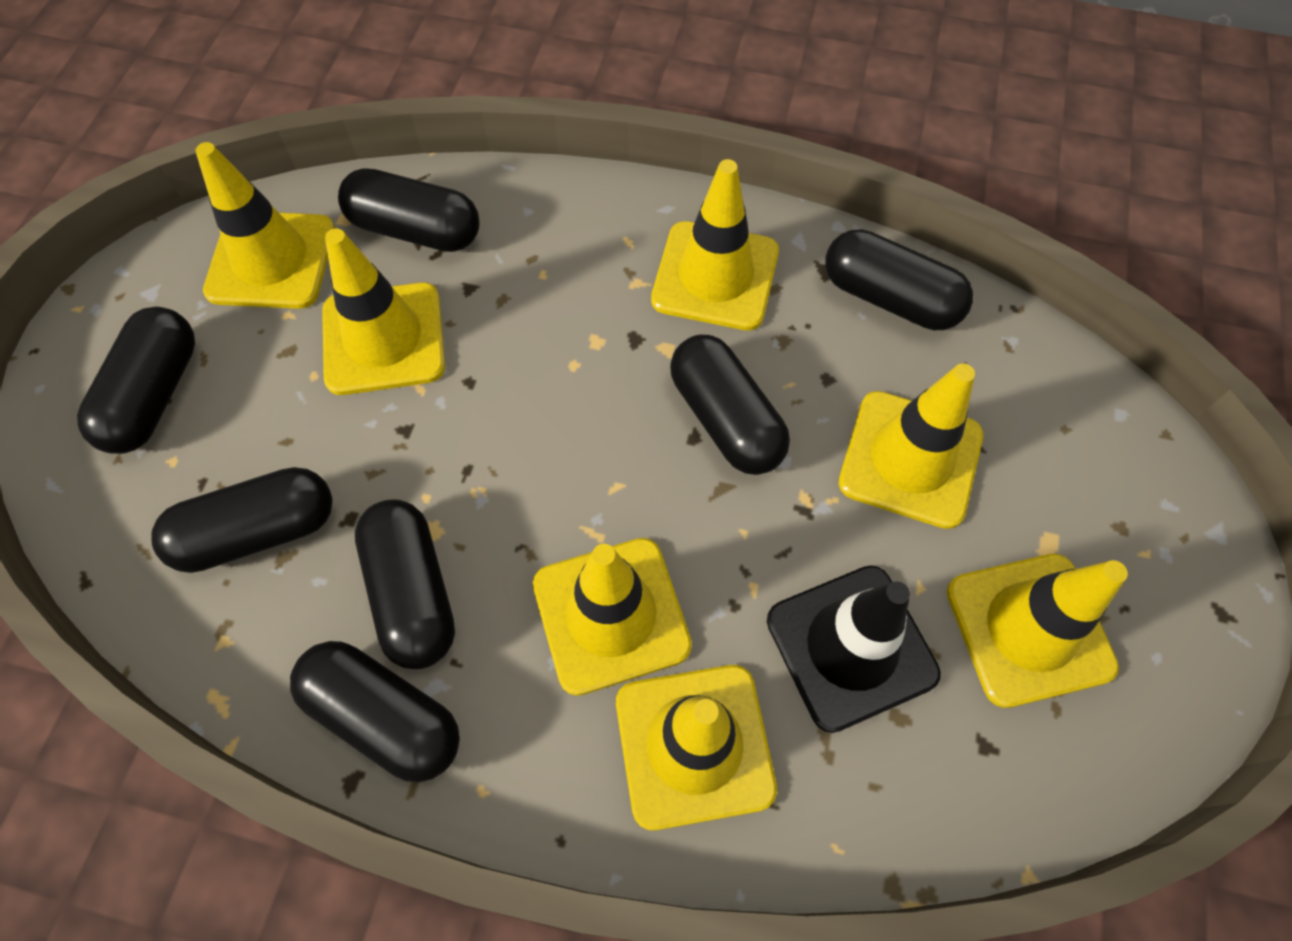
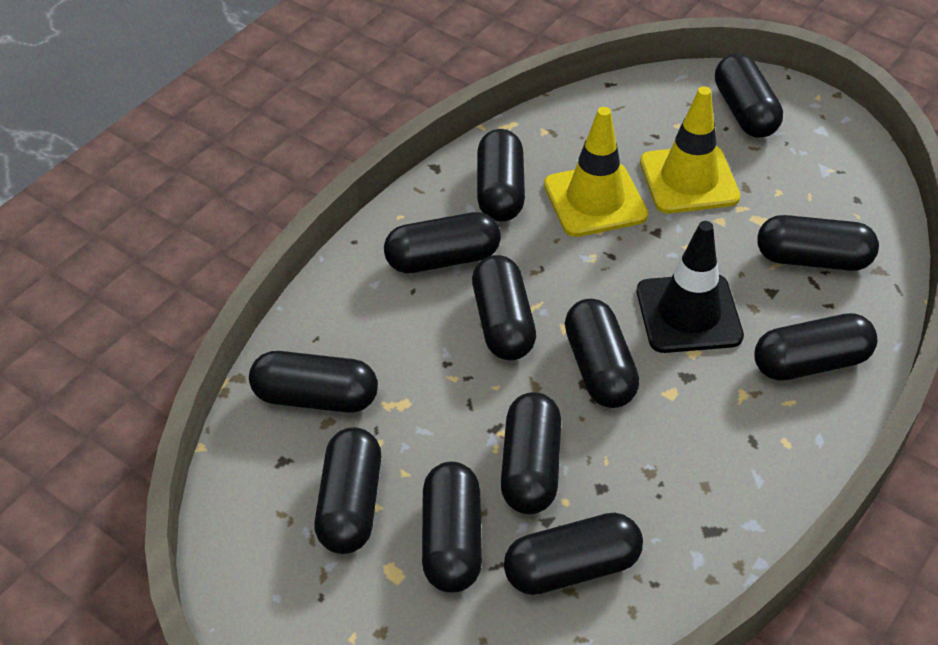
black capsule: [77,306,195,454] [152,467,333,573] [290,641,460,782] [338,168,479,252] [355,499,455,669] [670,335,790,475] [825,229,973,330] = 7 -> [249,351,378,413] [314,427,381,554] [384,212,501,273] [422,462,482,593] [472,255,536,360] [477,129,525,222] [501,392,561,514] [504,513,643,595] [565,299,639,408] [715,53,783,138] [754,313,877,381] [757,215,879,271] = 12
yellow traffic cone: [195,142,335,309] [322,229,445,395] [533,538,692,696] [616,665,777,831] [651,159,779,331] [839,364,983,529] [947,554,1128,708] = 7 -> [544,107,648,237] [640,86,740,213] = 2

